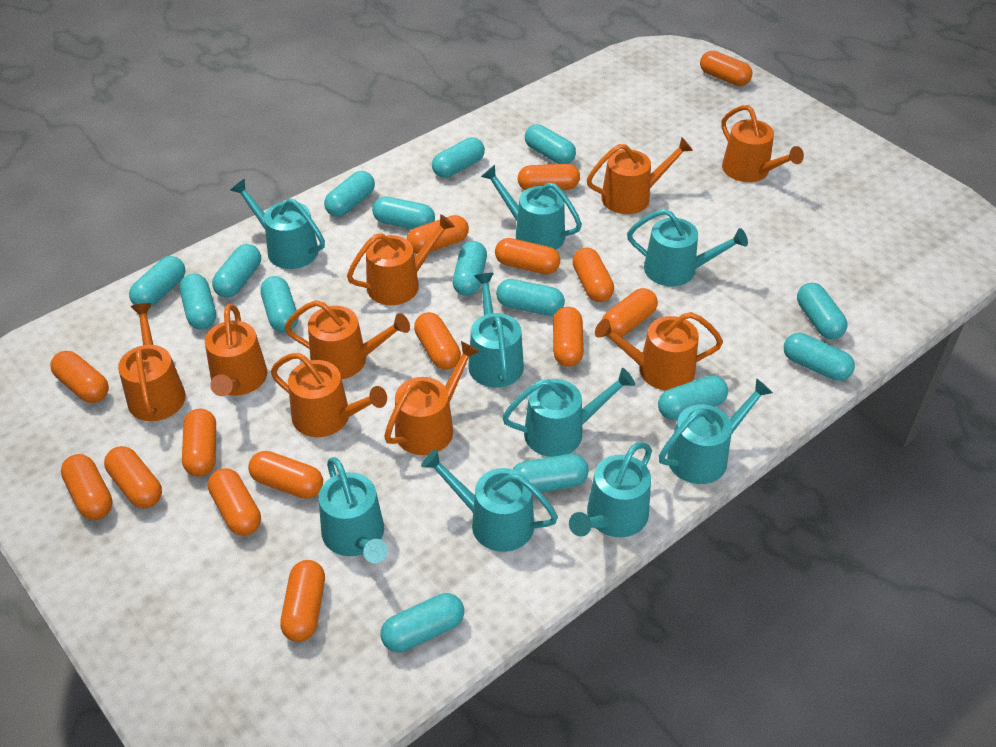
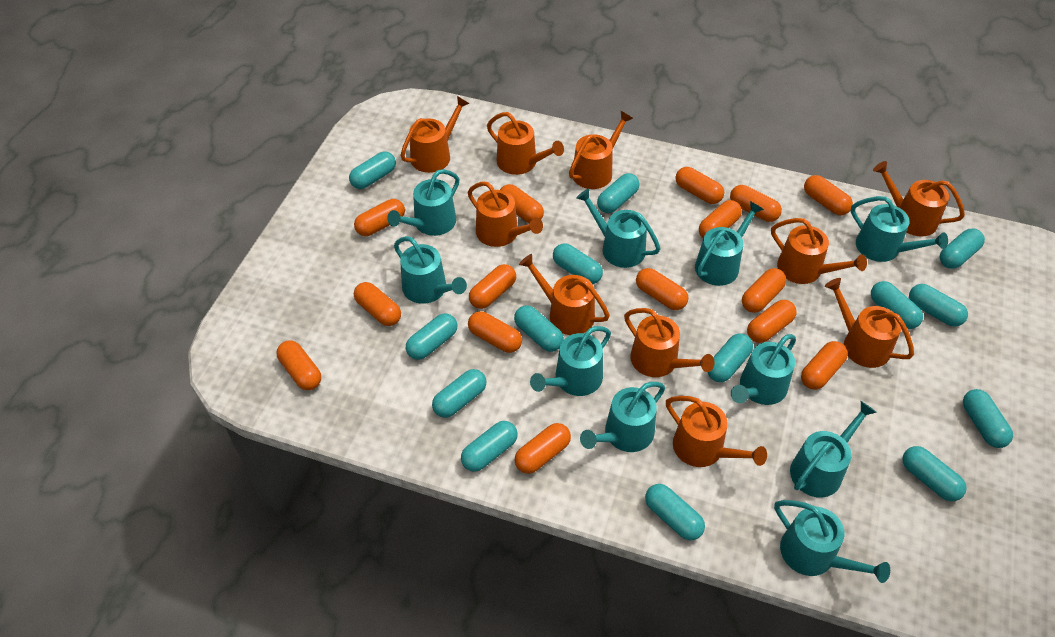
orange watering can: [118,303,186,421] [205,304,267,396] [271,353,387,437] [284,300,410,379] [347,214,455,305] [384,341,480,455] [587,137,693,214] [595,312,723,391] [721,105,804,182] = 9 -> [400,96,470,173] [468,181,543,247] [487,112,564,175] [519,254,610,335] [569,111,633,189] [624,308,715,377] [666,396,767,467] [771,218,867,284] [825,278,914,368] [873,161,965,236] = 10
turquoise capsule: [129,256,185,307] [180,273,216,330] [212,244,261,298] [260,276,298,332] [324,171,375,217] [372,197,435,229] [381,593,464,653] [432,137,485,178] [453,241,487,296] [496,279,565,316] [513,454,589,492] [525,124,576,164] [658,375,728,420] [784,333,855,381] [797,283,848,339] = 15 -> [349,151,396,189] [406,313,457,360] [432,369,486,418] [461,421,518,472] [514,305,564,352] [553,243,603,284] [597,173,640,213] [645,484,705,540] [708,333,753,382] [871,281,923,329] [902,446,967,501] [909,284,968,327] [940,228,985,269] [963,389,1013,448] = 14
turquoise watering can: [230,179,325,269] [319,457,388,563] [421,449,558,552] [468,273,524,388] [481,165,582,250] [502,368,635,457] [569,442,652,537] [627,209,748,287] [659,378,773,484] = 9 -> [387,169,459,236] [394,236,467,304] [530,326,611,396] [576,189,661,268] [580,382,665,452] [695,201,764,286] [731,334,796,405] [774,500,890,583] [790,401,877,498] [851,196,948,262] = 10

